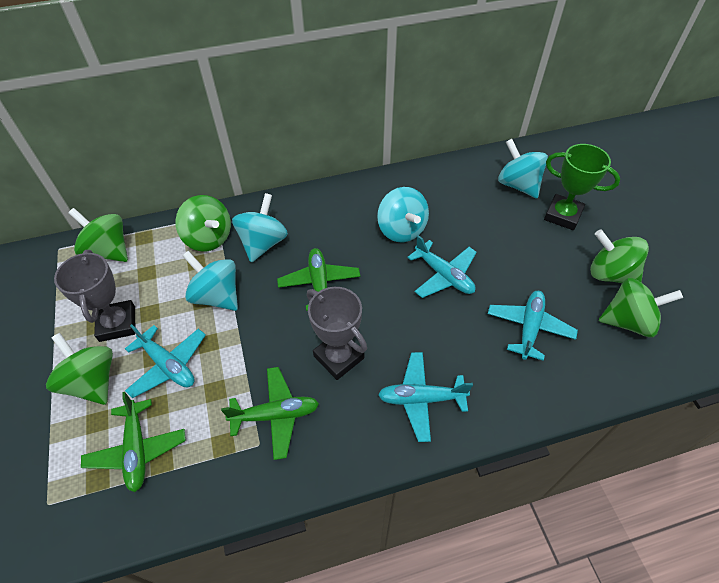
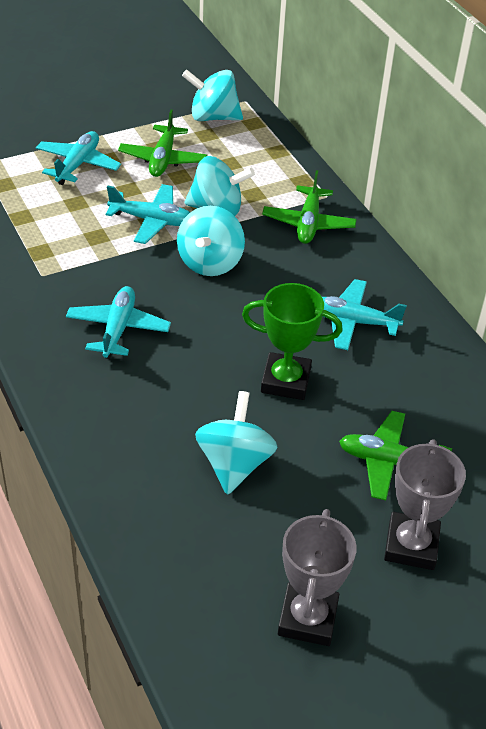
green spinning top: [46,333,113,405] [68,208,128,262] [175,195,231,251] [590,229,649,283] [599,278,683,337] = 5 -> none = 0

